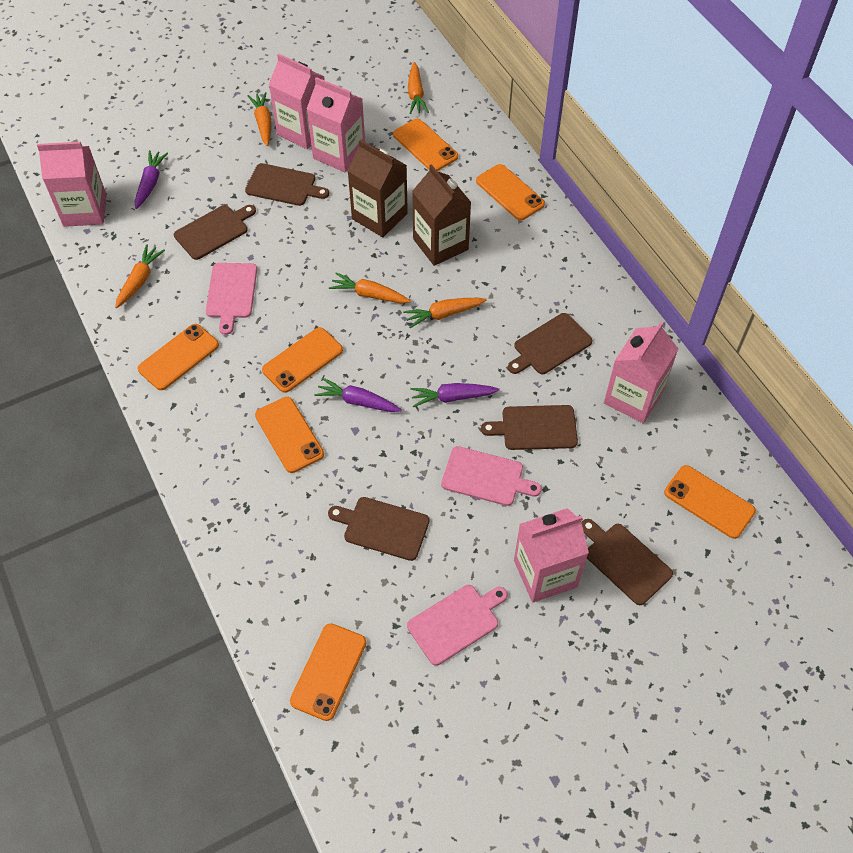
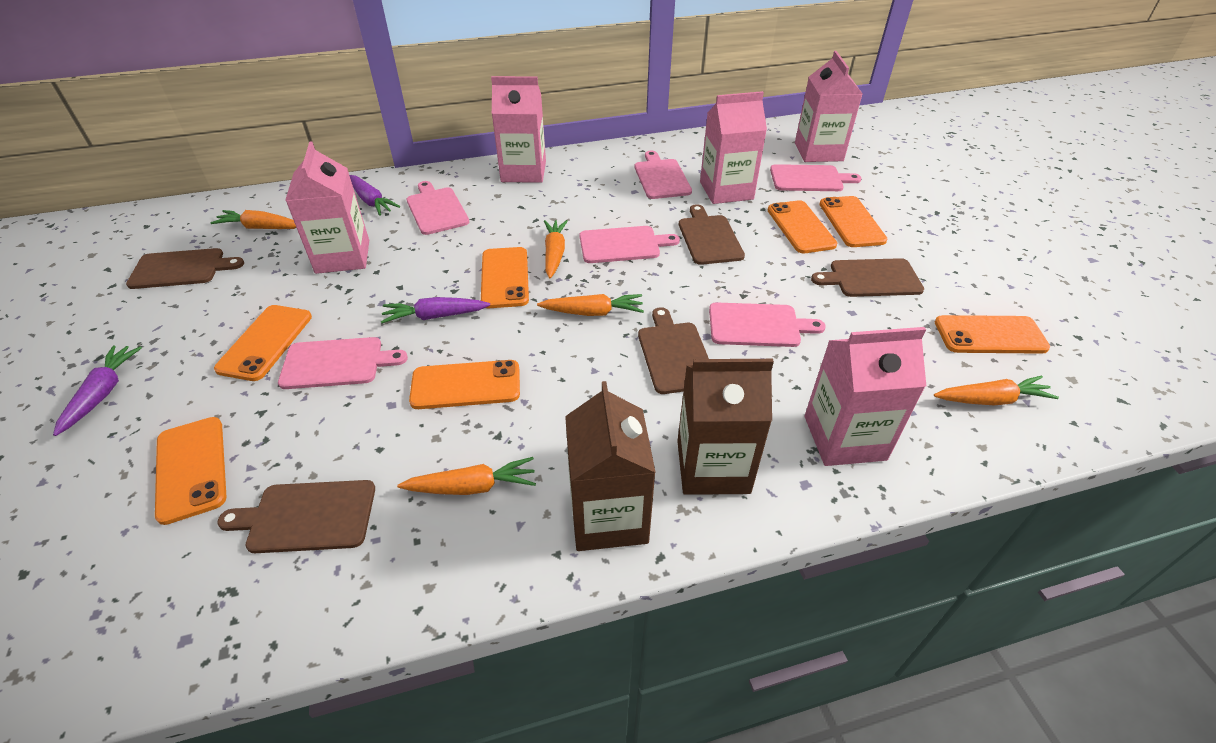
brown cutting board: [174,205,256,260] [245,163,329,206] [328,497,429,561] [481,405,578,450] [508,313,592,374] [581,519,673,605] = 6 -> [126,248,244,289] [217,480,375,553] [638,307,709,394] [679,204,745,265] [811,258,924,297] = 5
pink cutting board: [206,263,257,335] [407,585,508,666] [441,446,542,506] = 3 -> [278,337,408,389] [407,181,469,235] [579,226,680,263] [635,151,692,199] [709,302,826,347] [770,164,861,191] = 6

